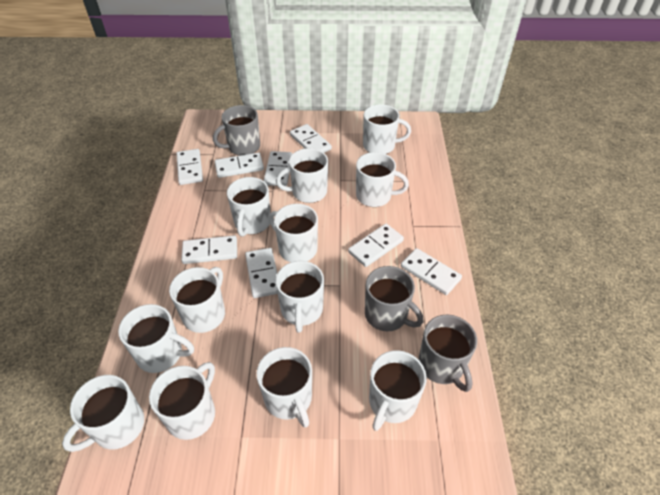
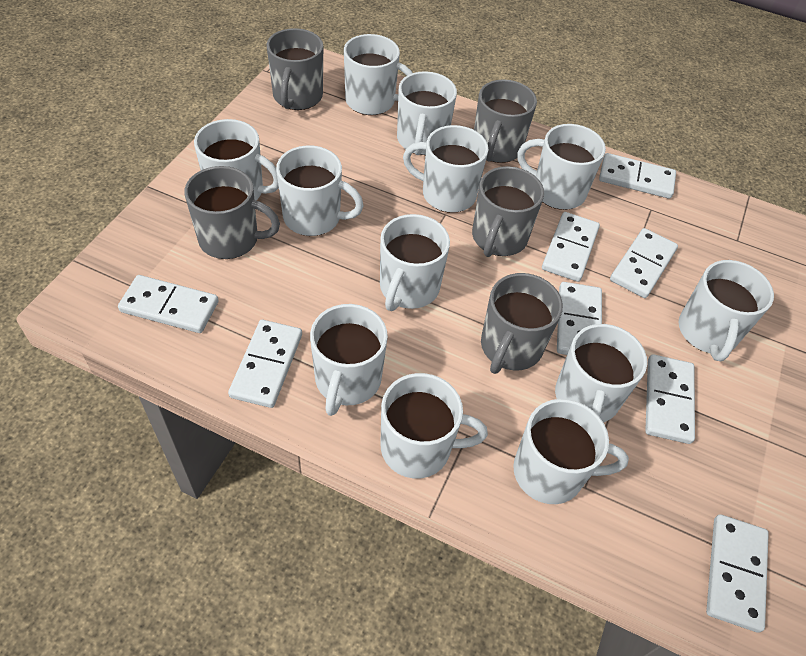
grey mug: [213,105,260,156] [365,266,423,331] [419,315,477,392] = 3 -> [184,166,280,259] [267,28,323,110] [472,166,544,257] [474,80,537,163] [481,273,563,374] = 5

